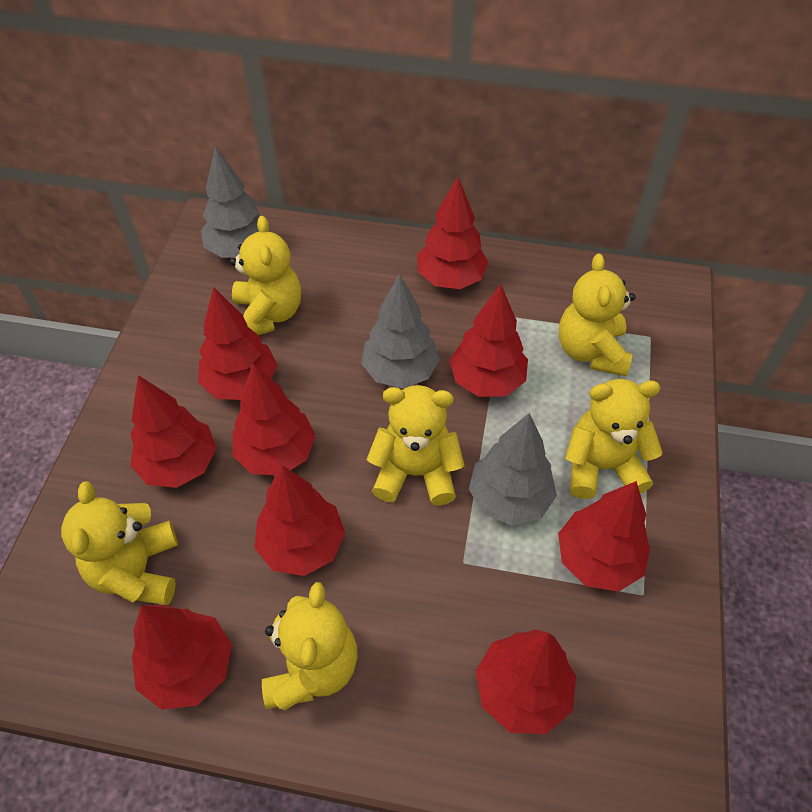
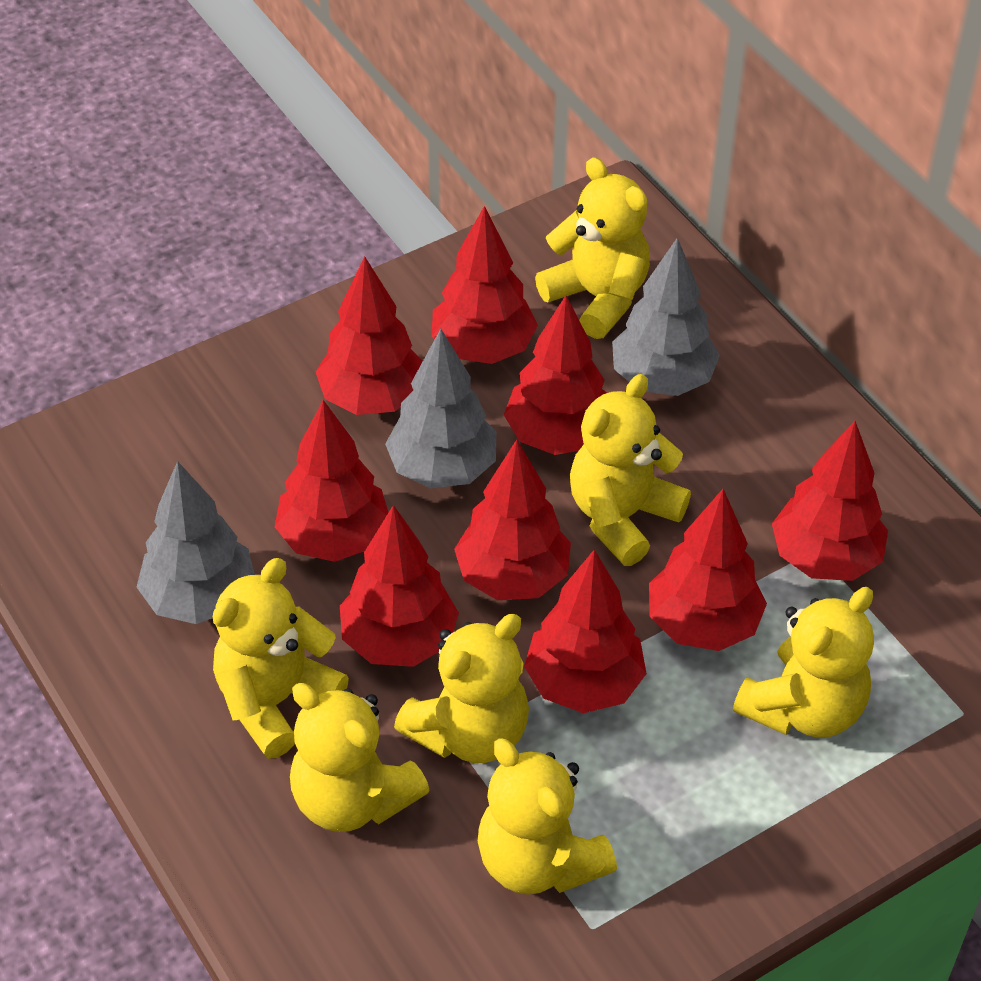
yellow teddy bear: [61,481,178,605] [230,216,301,335] [262,582,357,710] [367,385,465,506] [559,254,636,376] [565,379,663,499] = 6 -> [213,558,349,759] [290,683,430,832] [394,614,529,763] [478,738,617,895] [535,157,650,339] [570,374,691,566] [733,587,874,738] = 7

